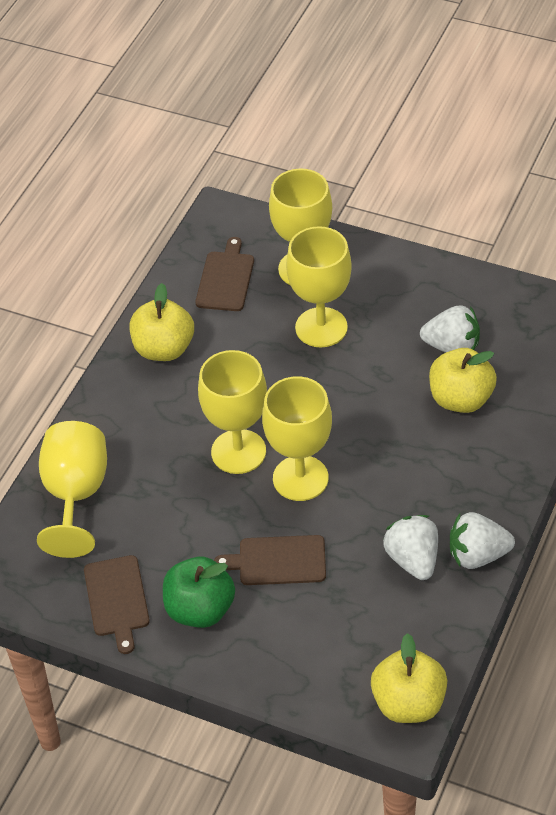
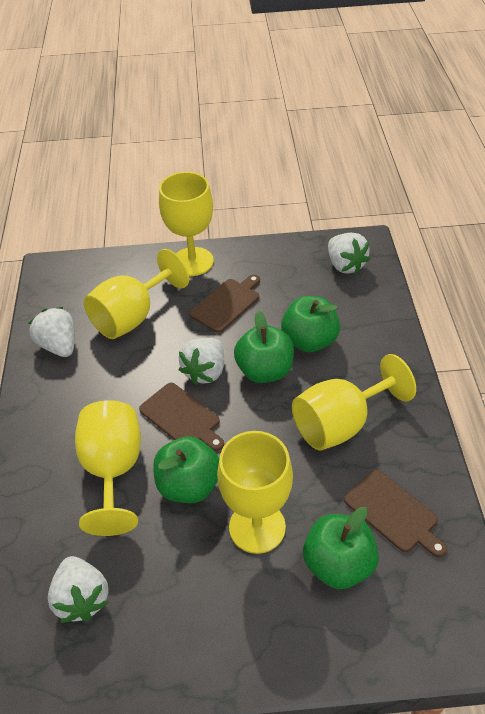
green apple: [163,557,235,628] = 1 -> [153,436,219,503] [234,311,294,383] [281,296,340,352] [303,507,379,589] = 4
white strawberry: [383,515,438,580] [420,305,480,353] [450,512,515,569] = 3 -> [29,307,75,357] [48,556,109,623] [179,338,224,385] [328,233,370,274] = 4
yellow apple: [130,283,194,361] [371,633,447,723] [429,348,497,413] = 3 -> none = 0

